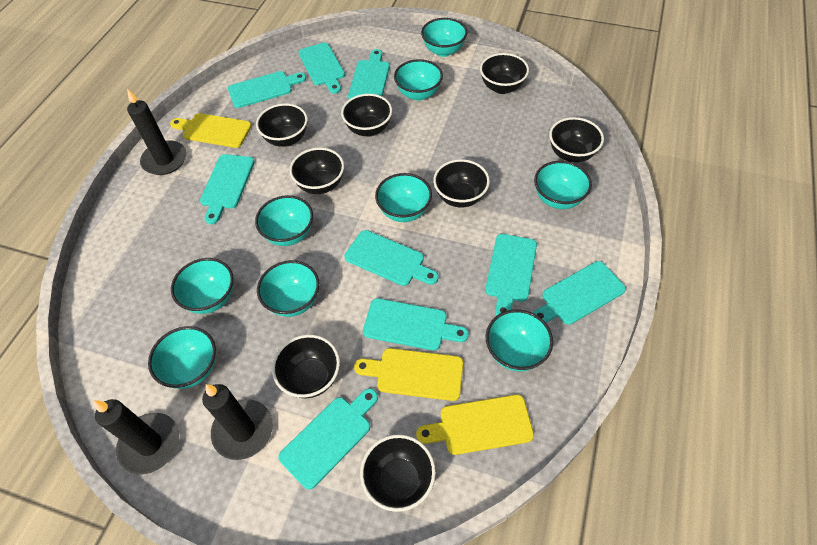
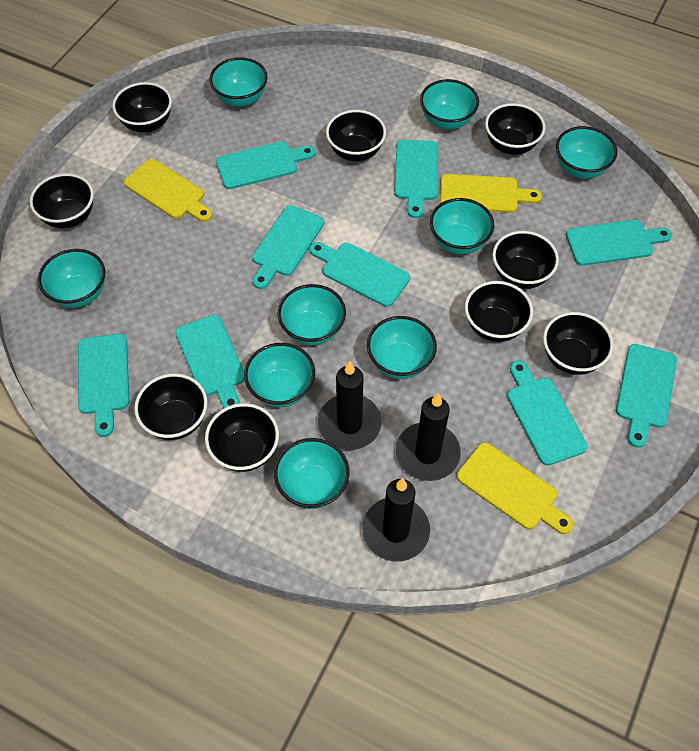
black bowl: [256,103,308,147] [272,334,340,398] [289,148,344,194] [341,94,392,136] [360,435,436,512] [433,159,490,207] [480,53,529,94] [549,117,604,162] = 8 -> [30,173,94,228] [112,82,172,133] [134,373,207,440] [205,403,279,472] [326,110,386,161] [465,281,533,342] [485,103,545,155] [492,231,559,289] [543,312,614,375] = 9

